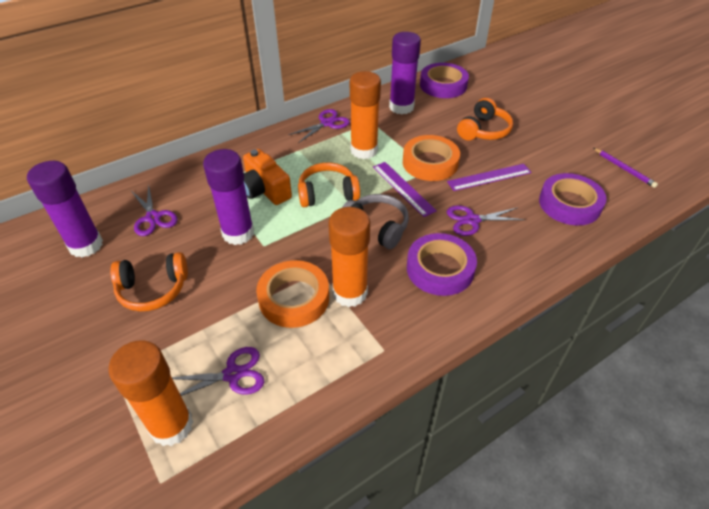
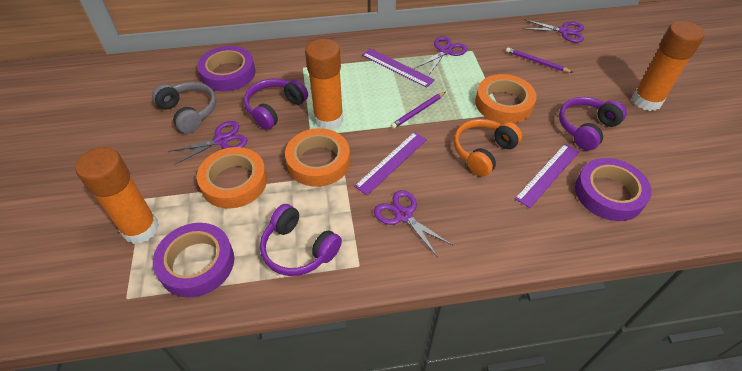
orange camera: [243,149,292,205] = 1 -> none = 0
orange headphones: [110,252,188,311] [298,162,360,207] [457,98,513,140] = 3 -> [454,119,522,177] = 1
orange tape: [256,260,329,328] [403,135,460,181] = 2 -> [197,147,267,209] [285,128,350,187] [475,74,537,124] = 3
purple glue stick: [27,161,103,258] [203,149,254,245] [389,32,421,114] = 3 -> none = 0
purple headphones: none = 0 -> [244,79,308,130] [260,204,342,276] [559,97,627,150] = 3
purple pencil: [593,148,658,188] = 1 -> [391,92,446,129] [506,47,573,73] = 2
purple ruler: [373,162,437,217] [447,164,532,191] = 2 -> [354,132,427,195] [362,48,435,88] [515,144,579,208] = 3

